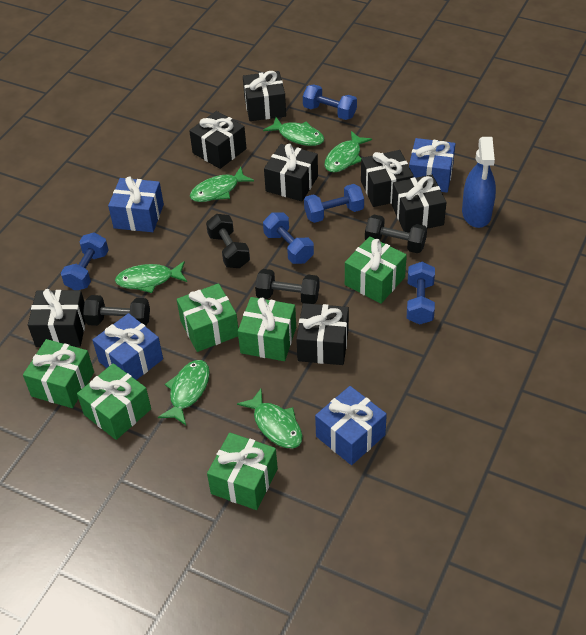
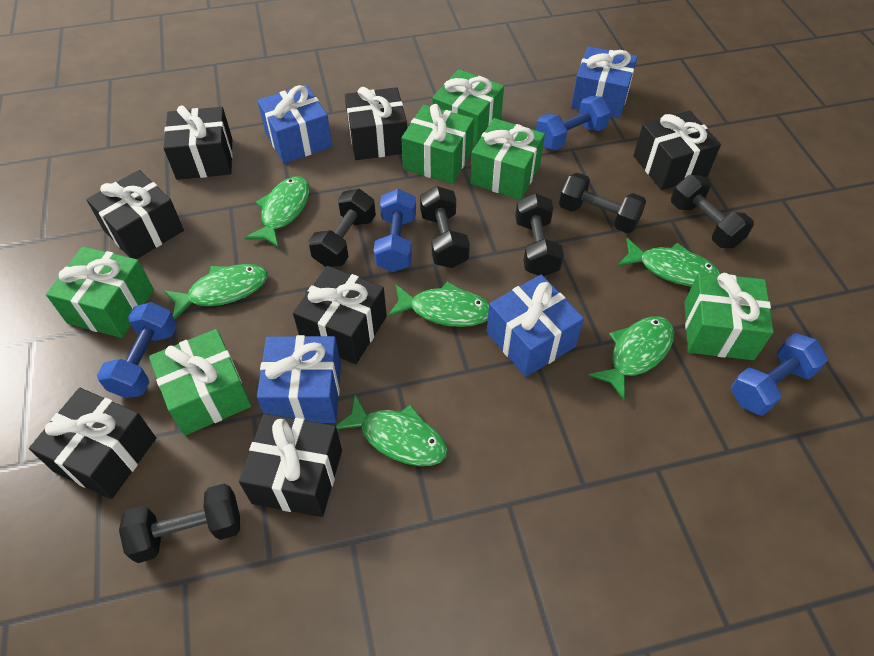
black dumbbell: [83,295,150,326] [206,214,250,268] [255,269,320,304] [365,214,427,253] = 4 -> [119,484,240,563] [308,189,376,267] [420,186,470,268] [515,193,564,276] [559,173,646,233] [671,175,754,248] = 6
blue dumbbell: [61,232,109,290] [263,212,314,264] [303,85,357,120] [304,184,364,223] [407,262,435,325] = 5 -> [97,302,177,398] [374,189,416,272] [536,96,611,150] [731,333,828,416] = 4
blue spray bottle: [462,137,496,228] = 1 -> none = 0

